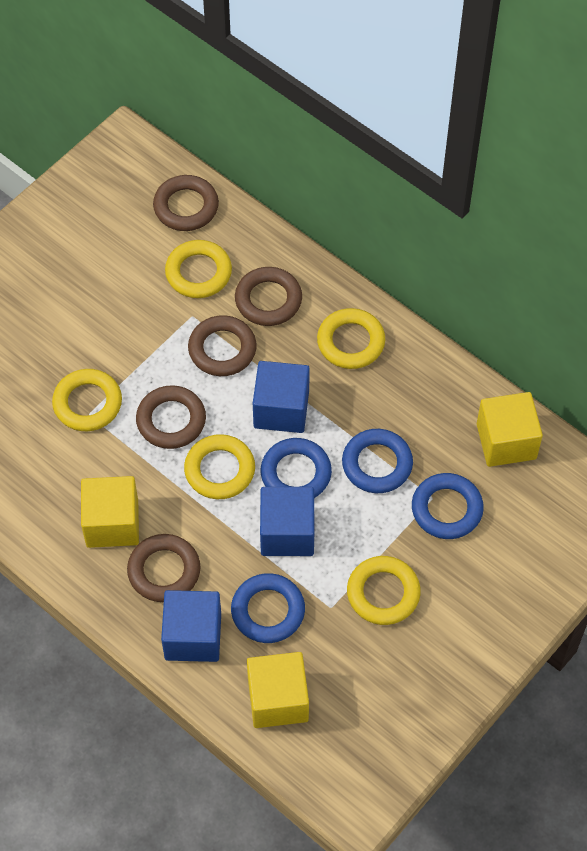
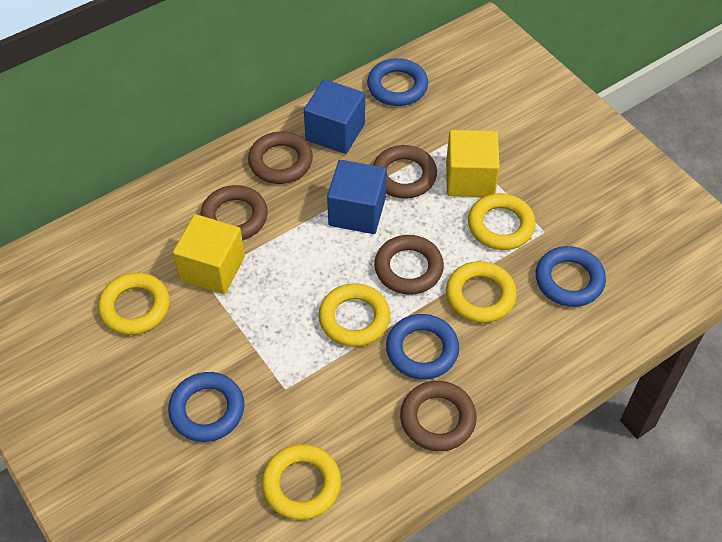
blue cube: [161,590,221,662] [253,361,310,433] [260,487,314,556] = 3 -> [304,79,365,154] [327,160,387,234] = 2
yellow cube: [81,476,139,548] [247,652,309,728] [477,392,543,467] = 3 -> [173,214,245,294] [446,130,500,197] = 2

